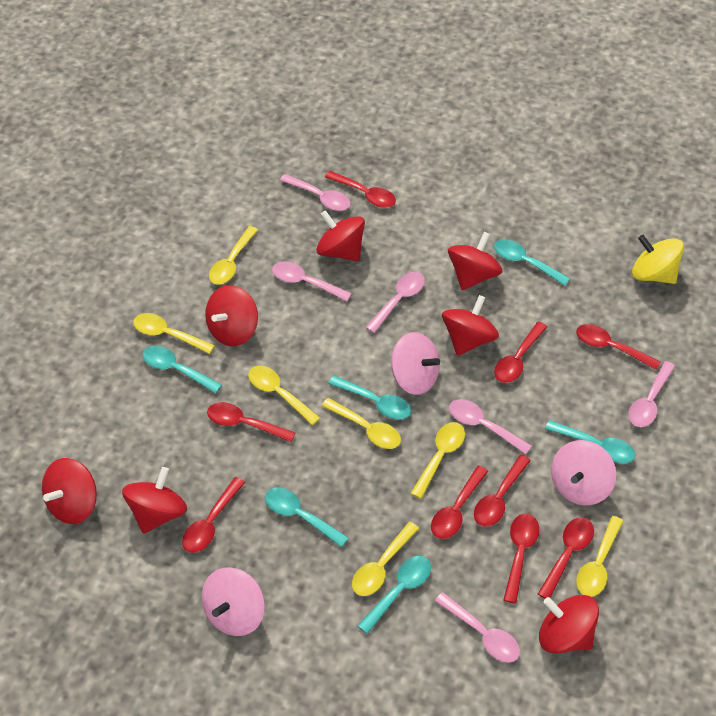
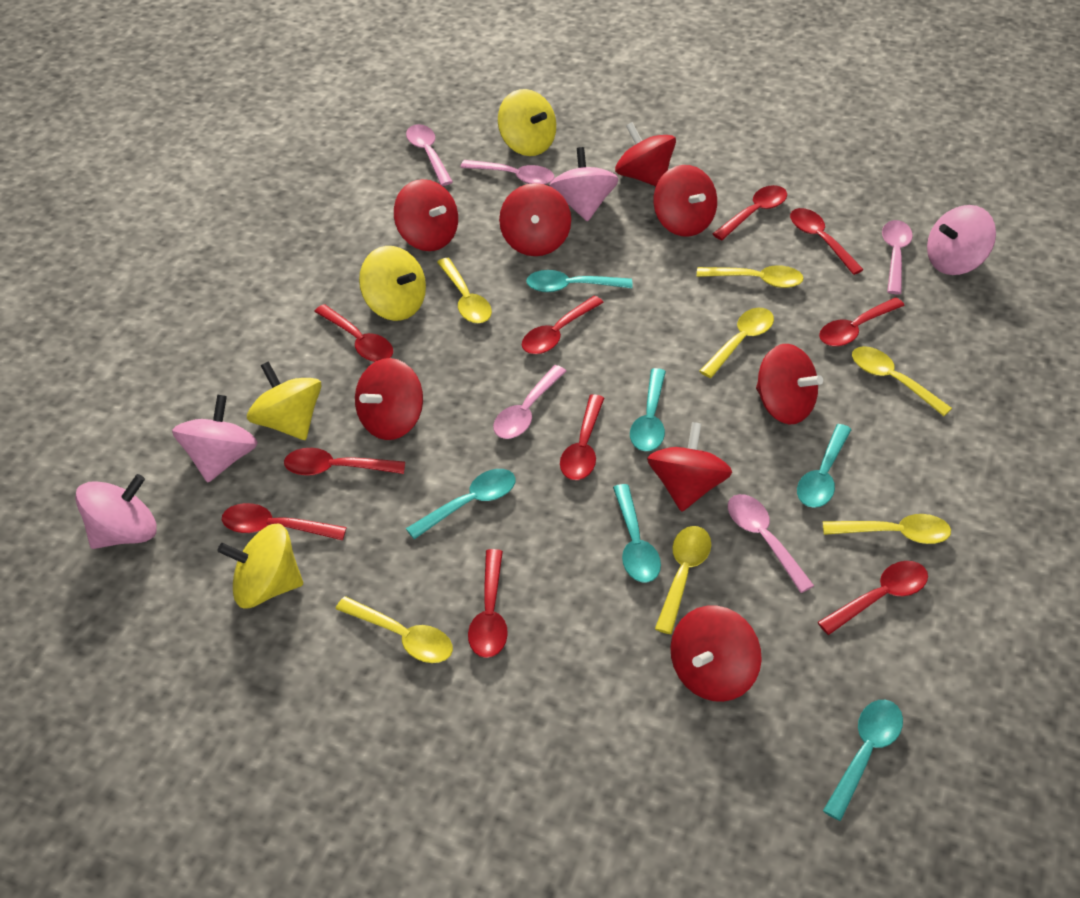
pink spinning top: [202,567,265,636] [391,332,440,395] [551,440,616,505] = 3 -> [75,474,157,549] [172,394,258,482] [549,147,618,221] [927,205,996,275] = 4
pink spoon: [272,261,352,301] [280,174,350,211] [365,272,425,333] [435,592,520,663] [449,399,532,454] [628,361,675,427] = 6 -> [406,124,453,186] [460,160,555,185] [493,365,566,439] [728,494,814,593] [882,220,913,294] = 5
red spinning top: [42,458,97,524] [122,467,187,534] [205,285,258,346] [316,210,365,261] [442,295,499,356] [448,232,503,290] [539,595,599,654] = 7 -> [355,358,423,440] [394,179,458,251] [499,183,571,256] [615,122,676,186] [647,422,732,512] [653,165,717,237] [670,606,762,702] [756,344,823,425] = 8
red spoon: [182,477,245,553] [207,402,295,442] [325,171,396,208] [431,466,488,539] [474,455,531,527] [494,322,547,383] [503,513,539,604] [538,517,594,599] [576,324,660,370] = 9 -> [222,503,347,540] [284,448,405,476] [314,304,393,362] [468,549,508,658] [522,296,604,354] [560,394,604,480] [713,185,787,240] [790,208,864,275] [818,561,928,635] [819,297,905,347] = 10
yellow spinning top: [632,235,684,284] = 1 -> [217,524,303,608] [247,361,322,440] [359,246,426,321] [498,89,556,156] = 4

